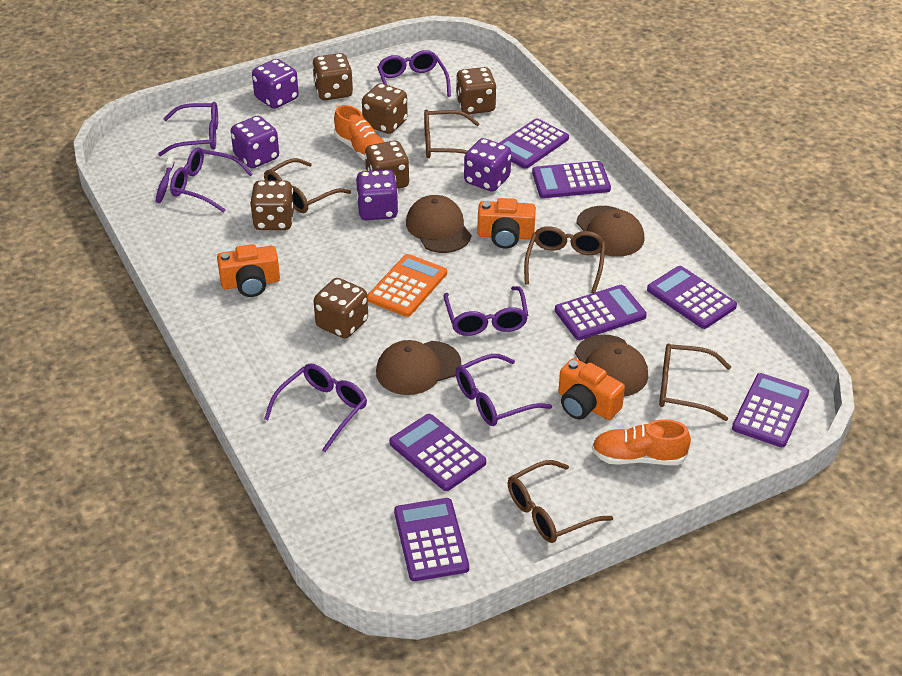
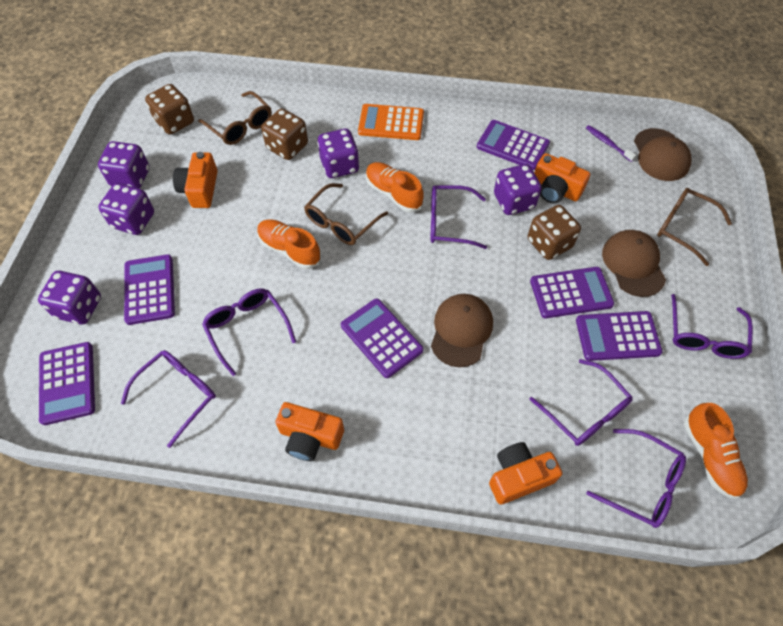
brown cap: [376,340,461,395] [406,195,471,253] [575,334,648,397] [576,206,645,257] = 4 -> [431,294,493,367] [602,230,666,297] [634,128,691,181] = 3
brown dice: [250,180,294,230] [312,53,353,100] [314,278,368,339] [362,83,408,134] [365,141,409,189] [456,67,497,114] = 6 -> [145,84,194,135] [261,109,308,160] [528,205,581,260] = 3
brown glasses: [264,158,351,213] [424,110,480,158] [508,460,613,543] [524,226,606,293] [659,344,731,421] = 5 -> [198,91,272,145] [304,183,388,245] [657,188,732,266] = 3
orange camera: [217,244,280,297] [477,198,536,249] [559,358,625,420] = 3 -> [173,152,217,208] [275,402,344,461] [489,442,562,505] [535,153,590,203] = 4
orange shoe: [334,105,384,160] [592,419,691,465] = 2 -> [257,219,321,269] [366,162,424,212] [684,403,748,499] = 3
purple calculator: [389,414,486,491] [394,498,469,581] [499,118,569,169] [532,161,611,198] [555,285,647,340] [647,266,737,329] [732,373,809,447] = 7 -> [39,342,95,425] [124,254,175,325] [341,298,423,378] [477,120,550,170] [530,267,614,318] [576,311,662,361] = 6
purple dice: [231,116,279,168] [252,59,299,109] [356,170,399,220] [464,138,511,192] = 4 -> [38,271,101,324] [98,141,150,189] [98,183,154,235] [317,129,359,178] [494,164,542,215] = 5

